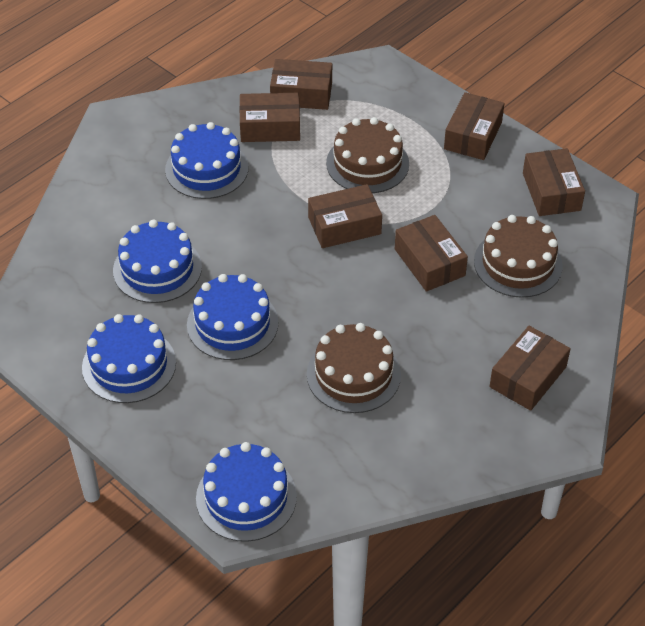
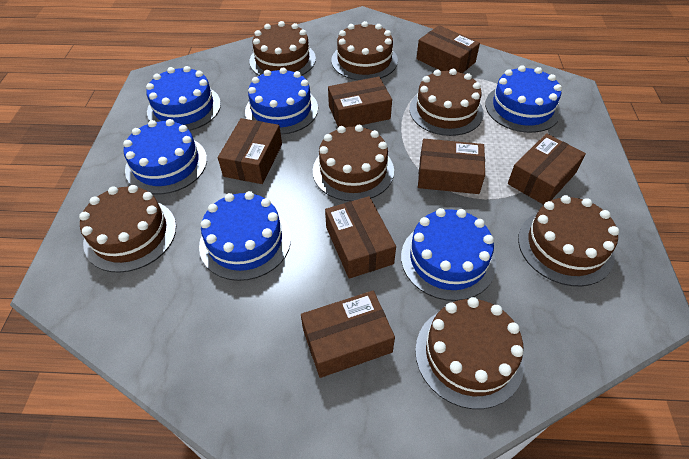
blue cake: [82,314,176,403] [113,220,202,303] [165,122,248,199] [187,274,279,360] [196,442,297,542] = 5 -> [123,119,207,194] [146,66,221,131] [199,191,291,281] [245,68,318,135] [401,208,496,301] [485,65,562,133] = 6
brown cake: [307,323,401,413] [326,117,409,193] [474,215,563,298] = 3 -> [79,185,176,273] [250,21,316,76] [313,125,394,201] [332,21,398,80] [409,69,484,136] [415,297,524,409] [518,195,619,286] = 7

